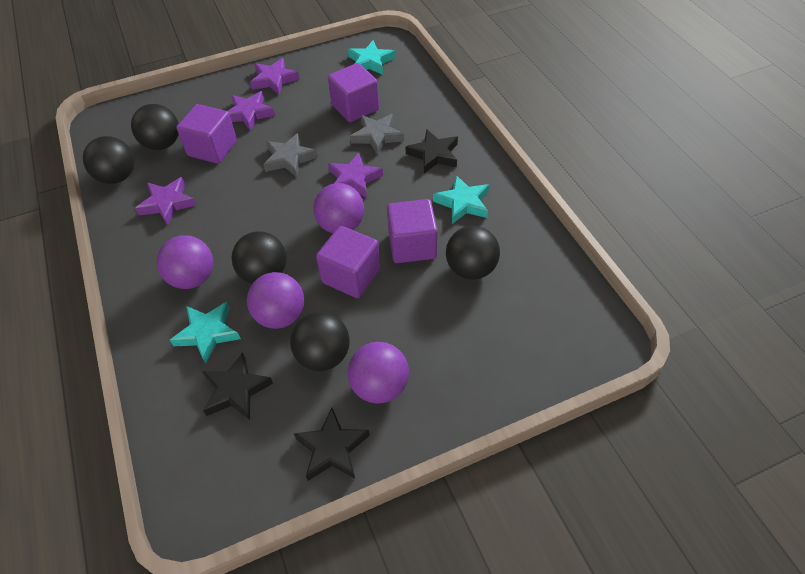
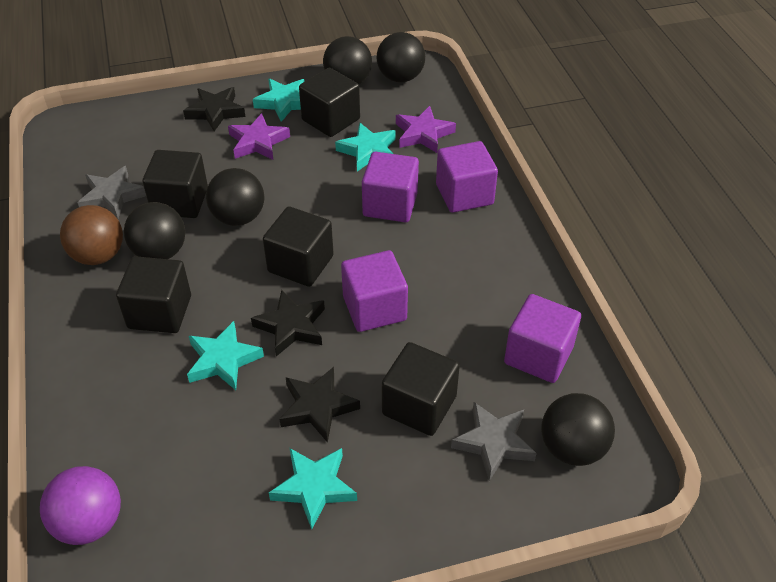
black cube: none = 0 -> [116,256,191,333] [143,150,208,218] [263,207,334,287] [299,68,360,137] [382,342,460,436] = 5
brown ball: none = 0 -> [60,205,123,265] = 1
purple ball: [157,235,213,289] [247,272,304,329] [313,183,364,233] [348,342,409,404] = 4 -> [40,466,121,545] = 1
purple star: [135,177,197,225] [228,91,275,131] [250,58,300,95] [328,153,383,198] = 4 -> [228,113,290,160] [396,106,456,153] = 2
turquoise star: [170,302,241,364] [348,41,395,75] [433,175,489,224] = 3 -> [187,321,264,390] [253,78,304,122] [269,448,357,529] [335,123,396,172] = 4

